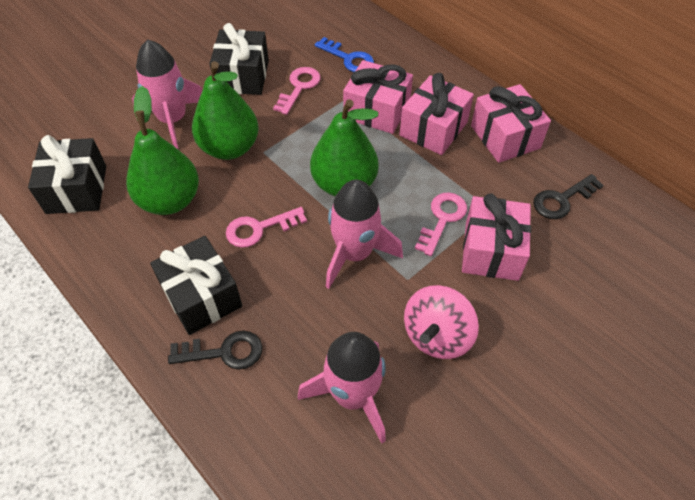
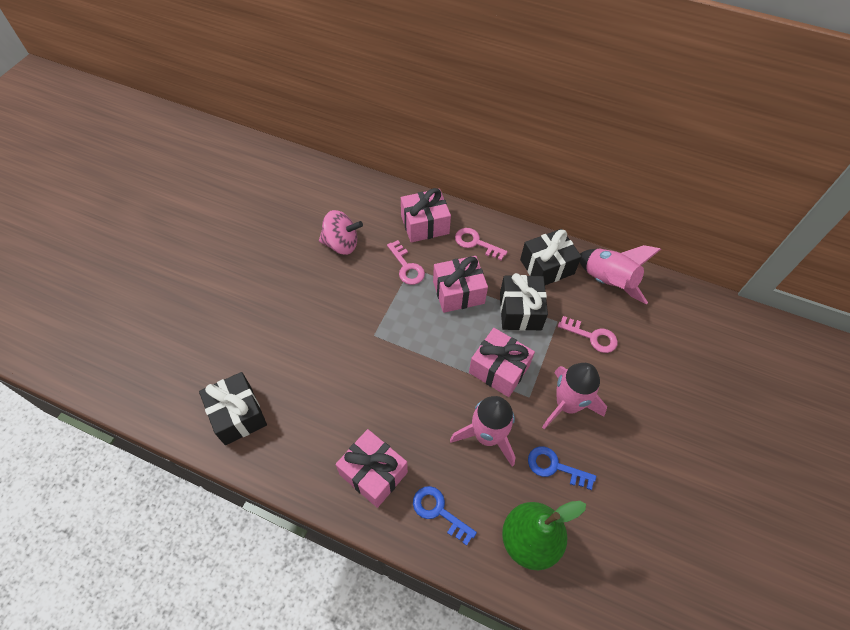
black key: [168,331,262,370] [533,174,604,219] = 2 -> none = 0
blue key: [315,37,374,72] = 1 -> [413,486,477,546] [528,446,596,490] = 2
green pear: [126,86,199,215] [192,61,259,160] [310,99,379,196] = 3 -> [502,501,586,570] = 1

